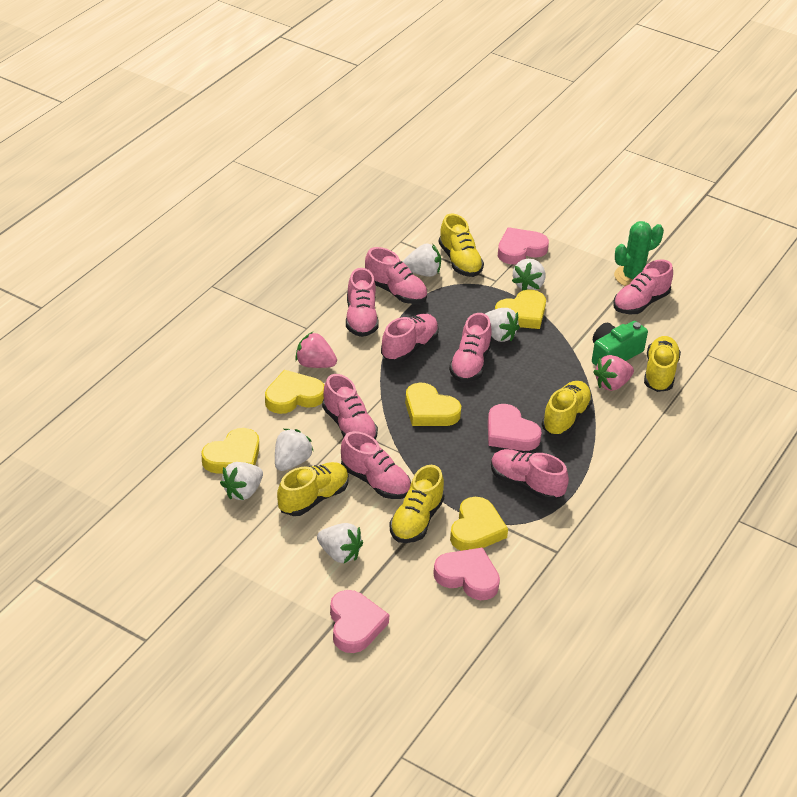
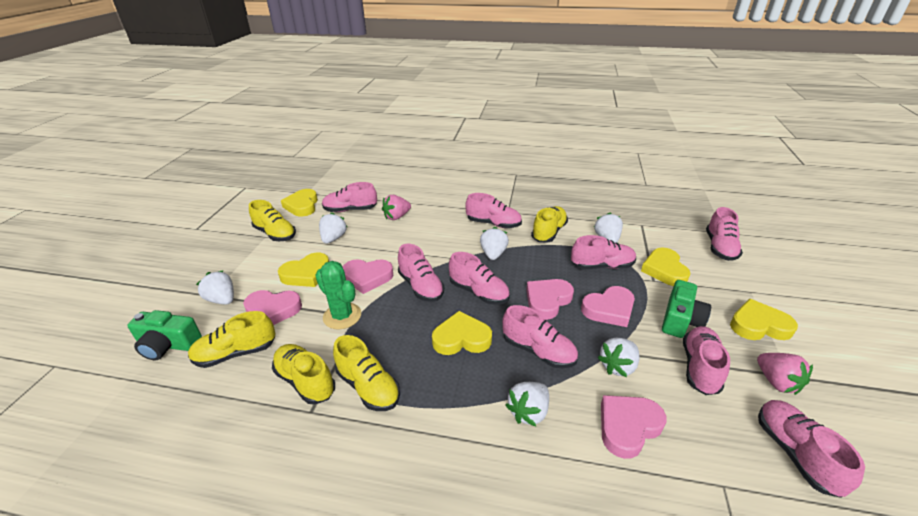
green camera: [592,321,648,366] = 1 -> [127,310,202,360] [662,280,711,338] = 2
pink heart: [330,590,389,653] [433,547,500,600] [488,404,542,451] [498,227,549,264] = 4 -> [243,290,302,325] [343,259,393,294] [526,279,574,320] [581,286,635,327] [601,395,667,459] = 5
pink shoe: [322,374,378,439] [341,431,411,499] [346,268,379,337] [365,247,427,304] [381,314,439,362] [449,313,492,382] [491,449,569,501] [613,260,673,314] = 8 -> [322,182,377,212] [398,244,444,302] [449,252,510,305] [465,193,522,228] [502,305,578,368] [571,235,636,269] [683,326,730,395] [706,207,743,261] [758,400,865,498] = 9

